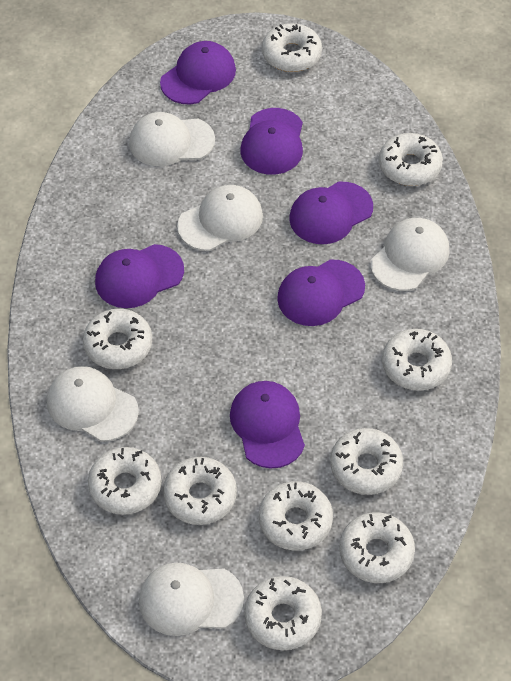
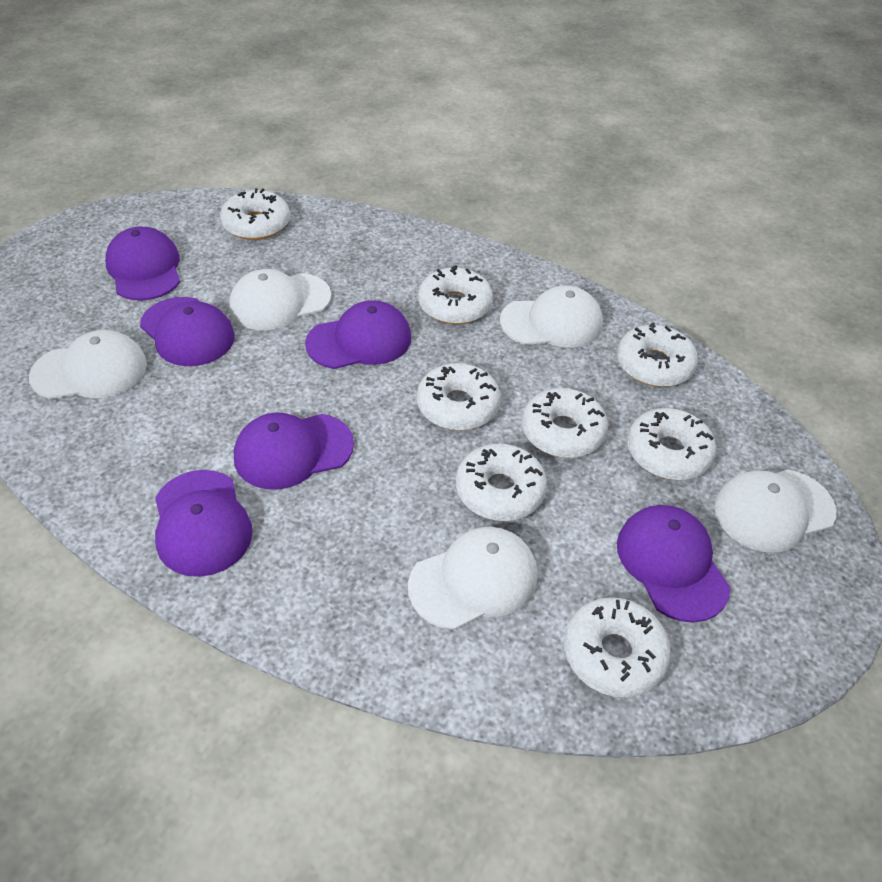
white donut: [83,309,152,369] [88,447,162,515] [163,457,237,525] [244,576,322,650] [259,481,333,551] [262,23,322,72] [330,428,403,495] [339,512,415,583] [379,133,443,186] [382,329,452,391] = 10 -> [220,188,290,240] [417,363,501,430] [418,265,493,324] [456,444,547,521] [522,388,608,458] [564,597,671,698] [617,322,698,387] [627,408,717,480] = 8

